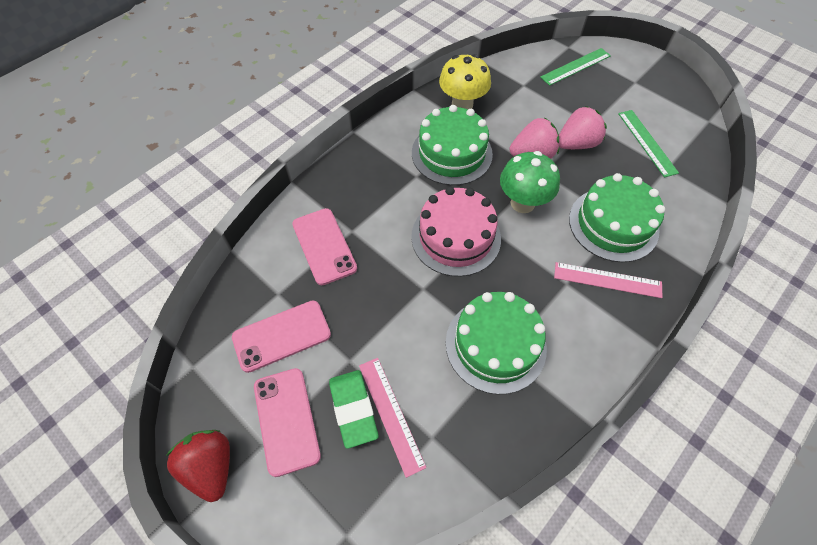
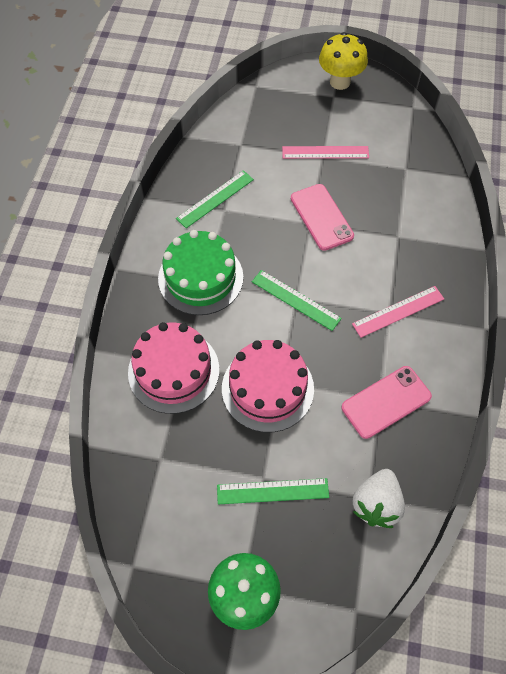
green cake: [412,105,493,185] [446,292,547,394] [569,173,665,262] = 3 -> [158,230,243,315] = 1
green eraser: [329,370,379,449] = 1 -> none = 0
green ruler: [540,48,611,86] [618,110,679,178] = 2 -> [176,170,254,228] [217,478,329,505] [252,270,342,331] = 3
pink cake: [411,187,501,277] = 1 -> [128,322,219,414] [222,340,314,432] = 2
pink phone: [232,300,331,373] [254,368,321,477] [292,208,357,285] = 3 -> [291,184,354,251] [341,366,432,439] = 2
pink strawberry: [509,117,559,159] [559,106,607,149] = 2 -> none = 0
red strawberry: [166,430,230,502] = 1 -> none = 0
white strawberry: none = 0 -> [353,469,405,528] = 1

